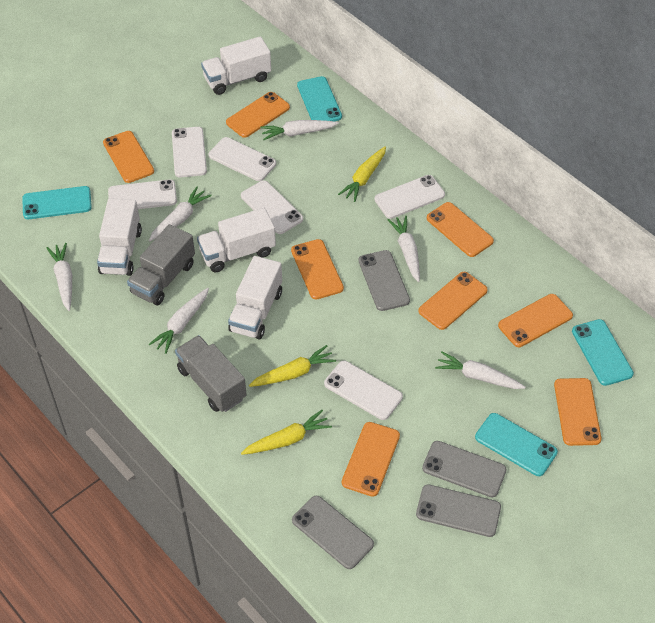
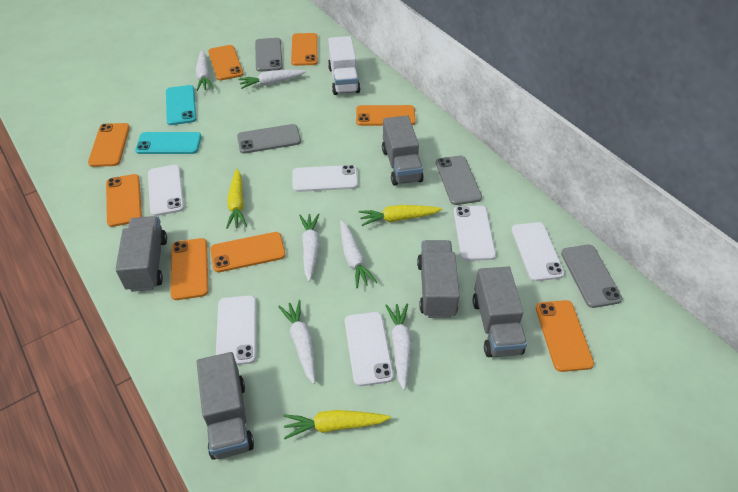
grey truck: [127,224,195,305] [175,335,247,412] = 2 -> [115,216,167,292] [196,352,254,460] [382,115,424,186] [417,240,460,318] [472,267,527,357] = 5
turquoise phone: [22,186,92,219] [297,76,342,121] [475,413,558,476] [572,319,634,386] = 4 -> [135,132,201,154] [166,85,196,125] = 2
white truck: [97,198,142,276] [197,208,276,272] [201,36,271,95] [228,256,282,339] = 4 -> [328,36,360,95] = 1

